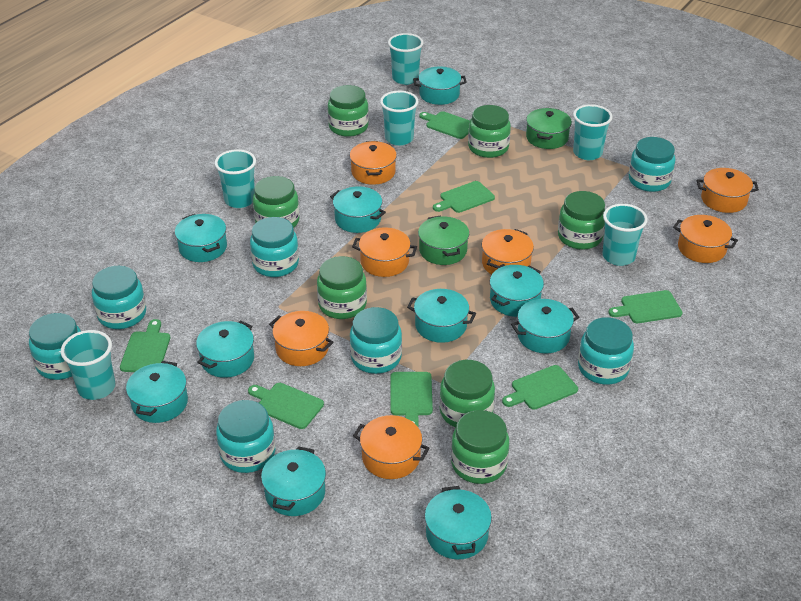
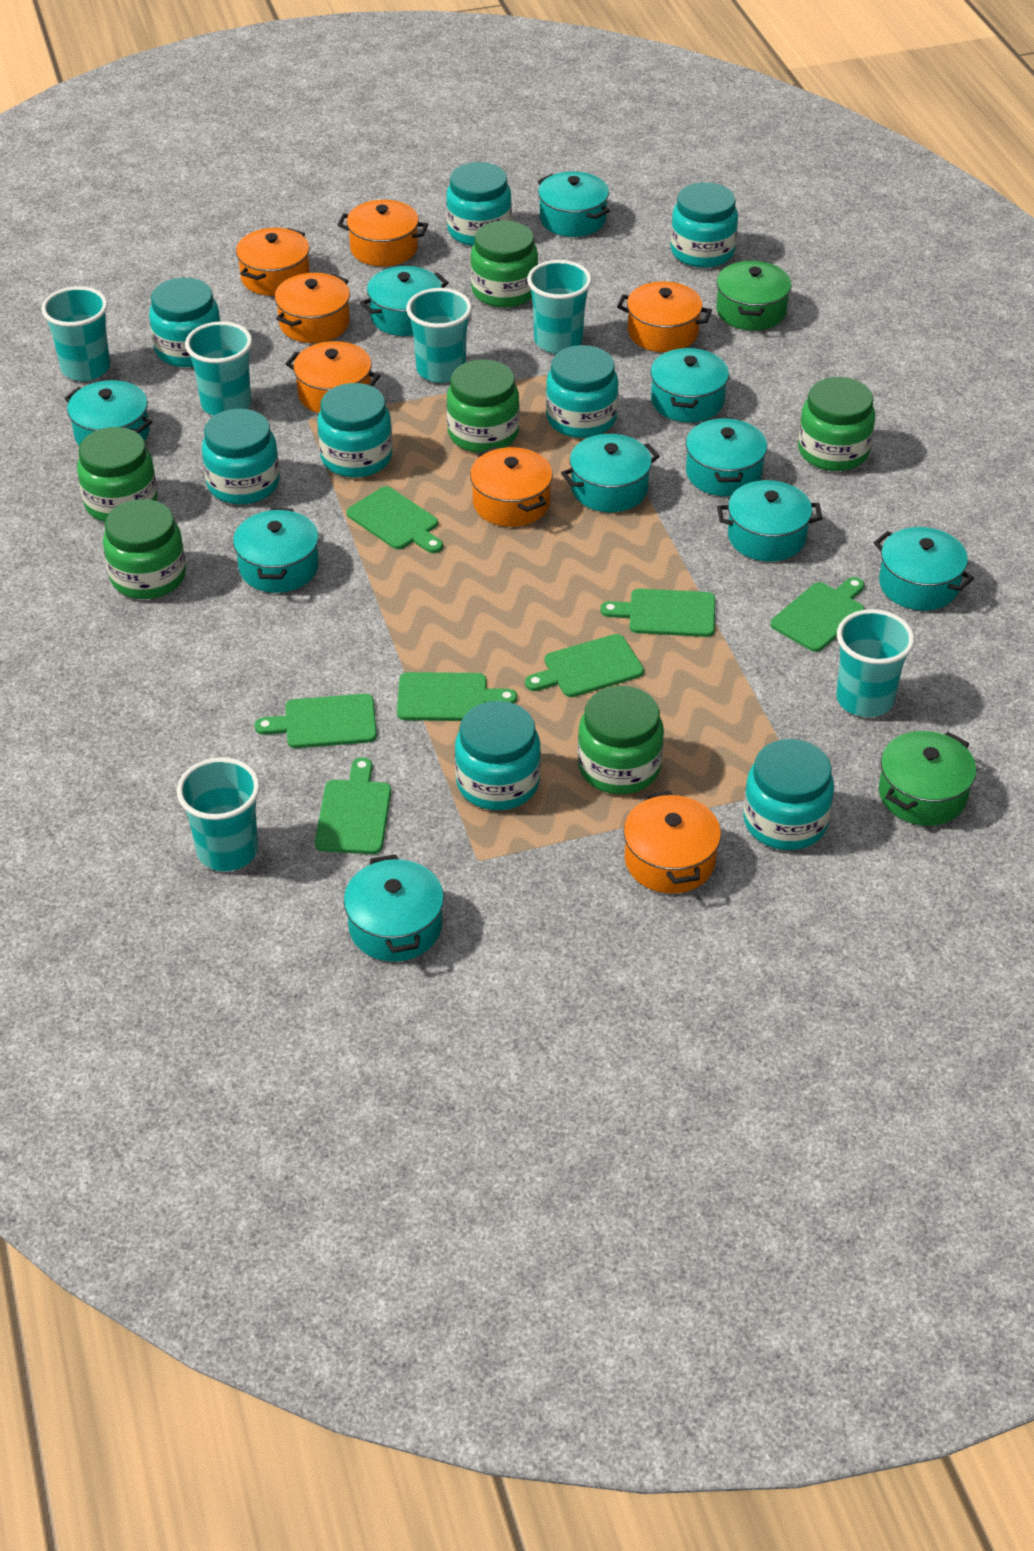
green jar: [253,176,299,228] [317,256,367,319] [328,85,369,137] [439,360,495,428] [451,410,509,484] [468,105,511,158] [558,191,605,250] = 7 -> [77,427,158,522] [103,499,186,599] [446,359,520,453] [470,220,538,308] [577,686,664,794] [798,377,875,471] = 6
turquoise jar: [29,313,81,380] [92,266,146,329] [216,400,276,473] [250,217,299,277] [350,307,402,374] [578,317,634,385] [629,137,675,192] = 7 -> [149,278,221,367] [202,408,280,504] [317,383,393,478] [446,162,512,246] [455,701,541,810] [546,345,619,438] [671,182,738,268] [743,739,834,850] = 8

